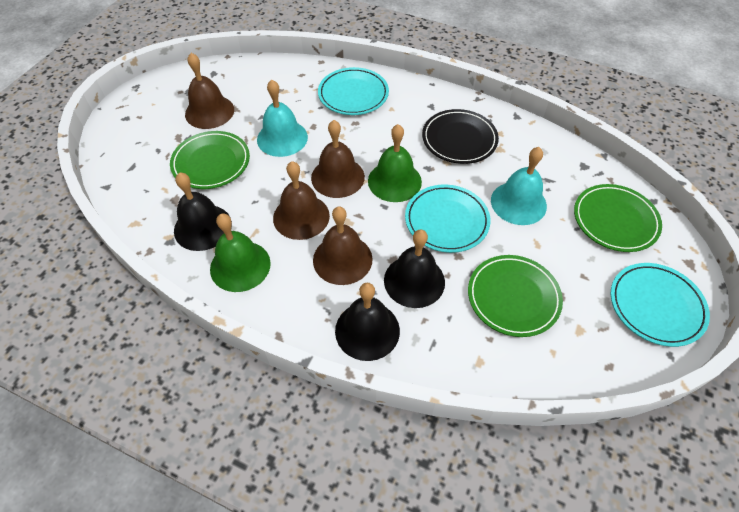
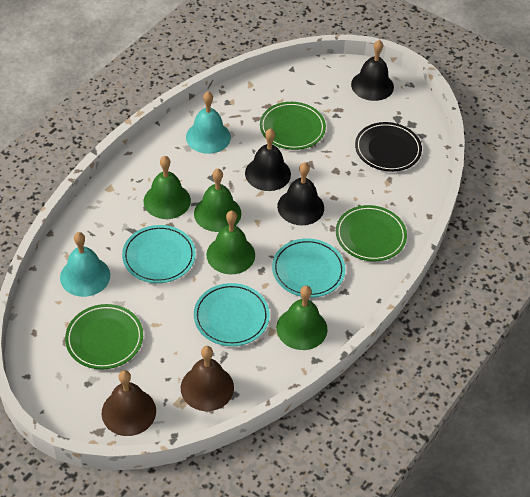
brown bell: [185,53,234,129] [273,161,330,240] [311,120,365,198] [313,206,373,285] = 4 -> [102,370,156,436] [181,346,234,411] = 2
green bell: [210,213,271,292] [368,124,422,202] = 2 -> [144,156,191,219] [194,169,241,232] [206,211,255,274] [276,286,327,350] = 4

